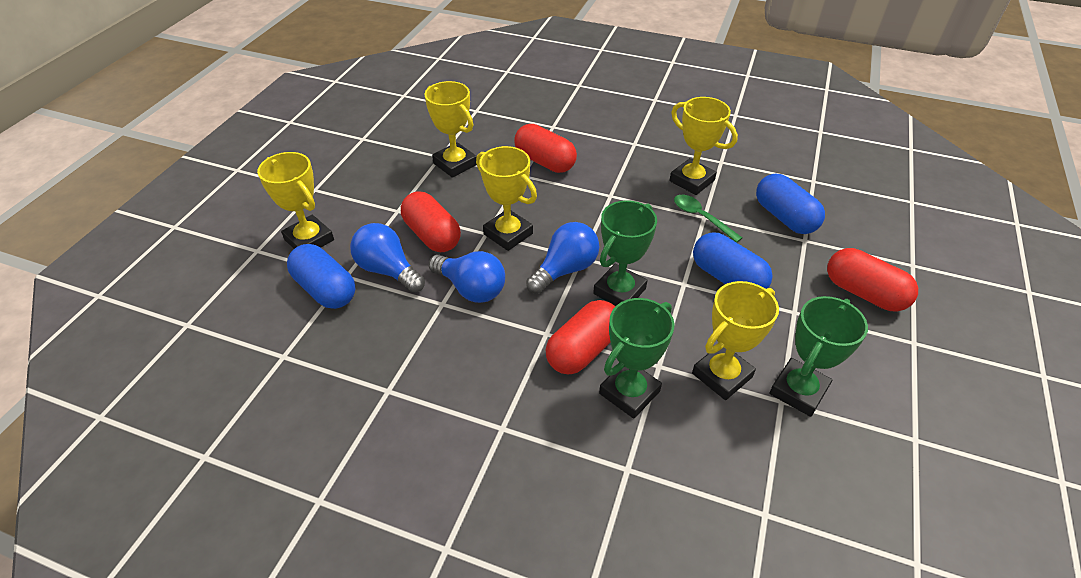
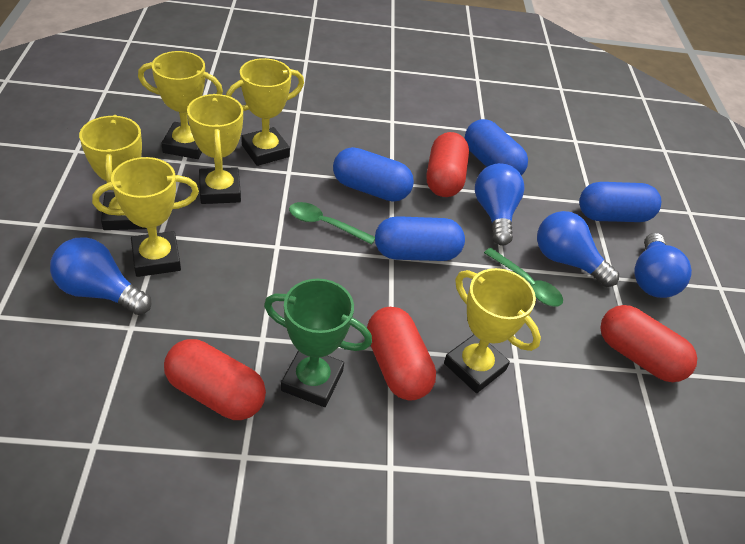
blue capsule: [287,244,355,309] [693,232,773,289] [756,174,825,234] = 3 -> [333,147,414,202] [375,216,465,261] [465,119,528,175] [579,182,661,222] = 4
blue light bulb: [350,223,425,293] [429,251,505,303] [526,222,599,294] = 3 -> [50,237,152,315] [475,163,525,246] [537,211,619,287] [634,233,692,298] = 4
green spoon: [674,195,742,243] = 1 -> [289,202,375,245] [484,248,563,306] = 2
green trophy: [593,200,657,306] [599,298,675,419] [769,296,868,417] = 3 -> [264,279,372,407] = 1
yellow trophy: [257,152,334,249] [425,81,477,178] [476,146,537,251] [669,97,738,195] [692,281,779,400] = 5 -> [79,115,146,230] [92,157,199,277] [138,51,223,159] [187,94,243,204] [226,58,304,166] [444,268,541,393] = 6

